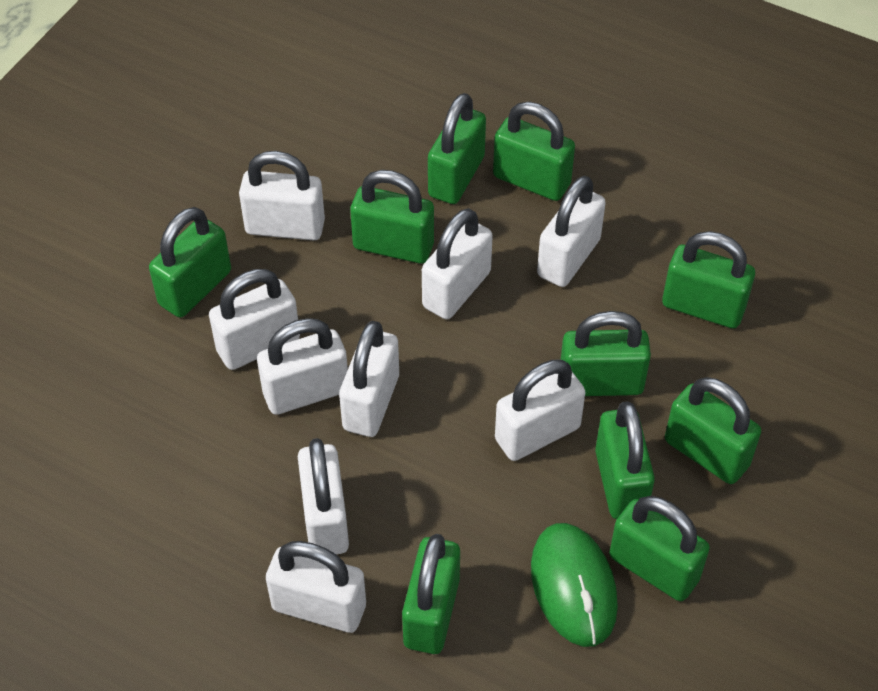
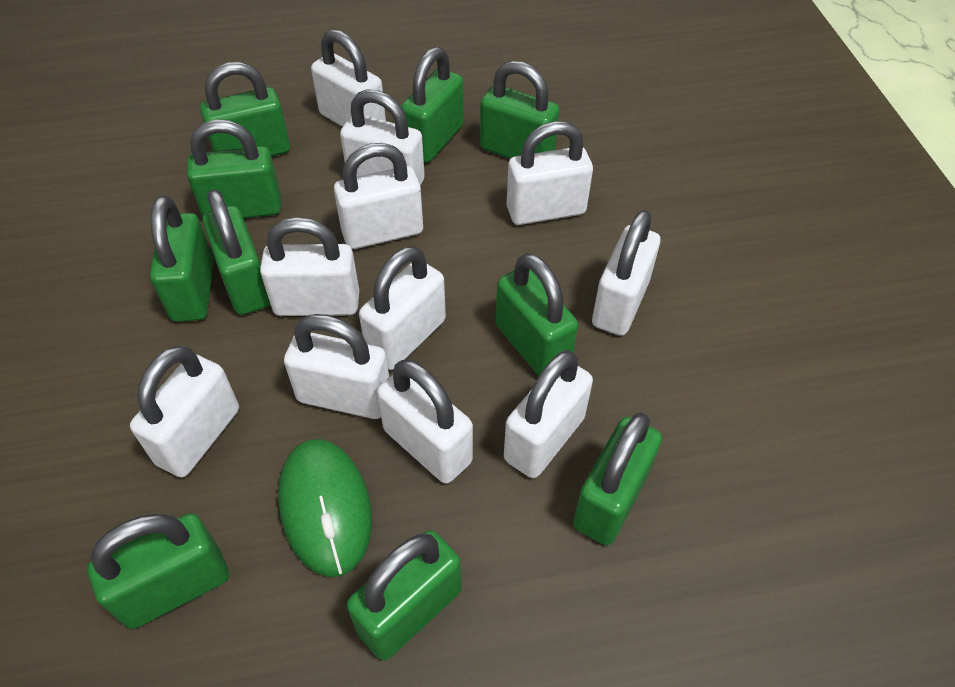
white padlock: [209,269,300,370] [239,151,325,240] [257,318,348,415] [266,541,366,633] [298,438,349,554] [339,321,399,437] [422,208,493,319] [495,359,586,461] [537,176,606,287] = 9 -> [130,346,239,478] [260,217,359,316] [284,314,389,419] [311,29,386,127] [334,143,423,249] [340,89,425,185] [359,246,446,370] [377,359,473,484] [504,350,593,478] [507,121,593,225] [592,210,660,336] = 11

